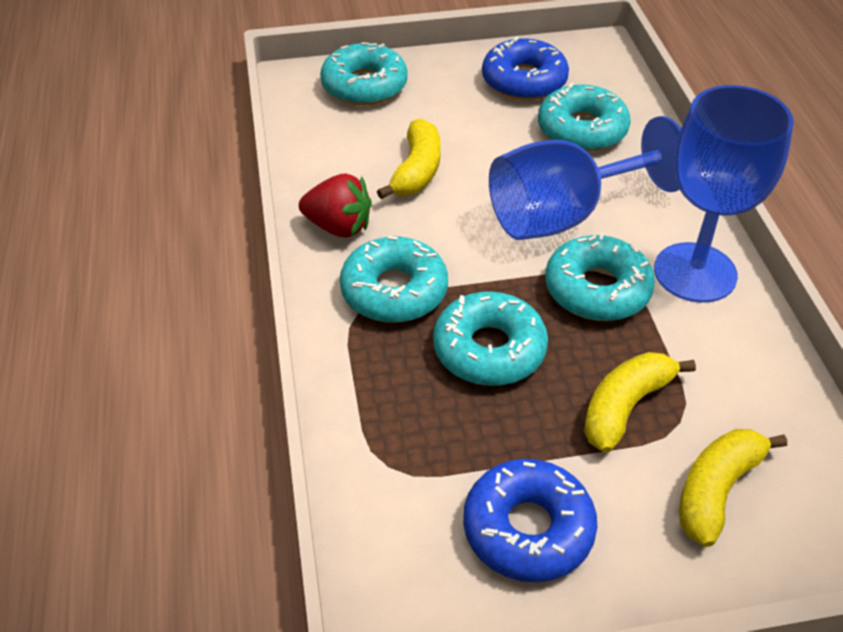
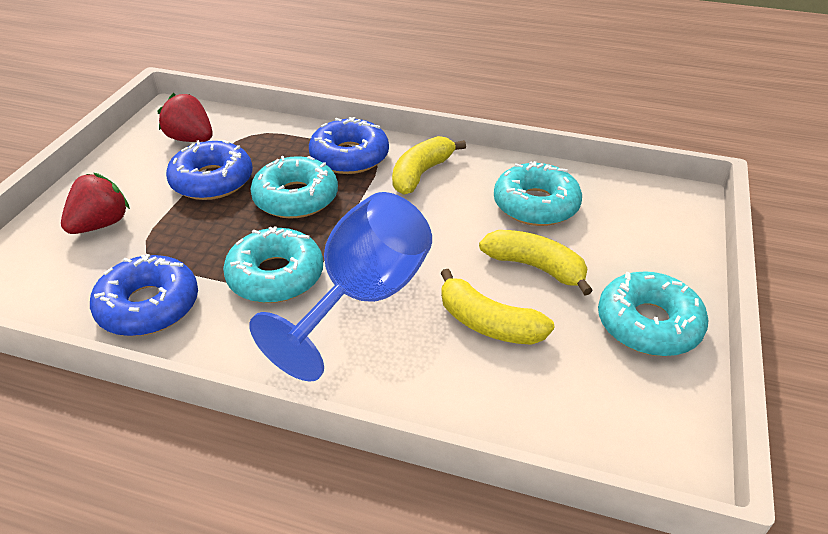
blue donut: [463,459,597,582] [482,36,569,100] = 2 -> [90,254,198,336] [166,140,253,200] [309,117,389,174] = 3
blue goblet: [489,116,681,240] [654,85,794,303] = 2 -> [249,192,432,382] = 1
red strawberry: [299,174,372,238] = 1 -> [61,173,130,234] [157,93,213,142] = 2
turquoise donut: [320,42,408,105] [340,236,448,323] [433,292,548,386] [538,82,630,152] [545,233,655,321] = 5 -> [223,227,323,303] [250,156,338,218] [494,161,582,226] [598,271,708,356] = 4

